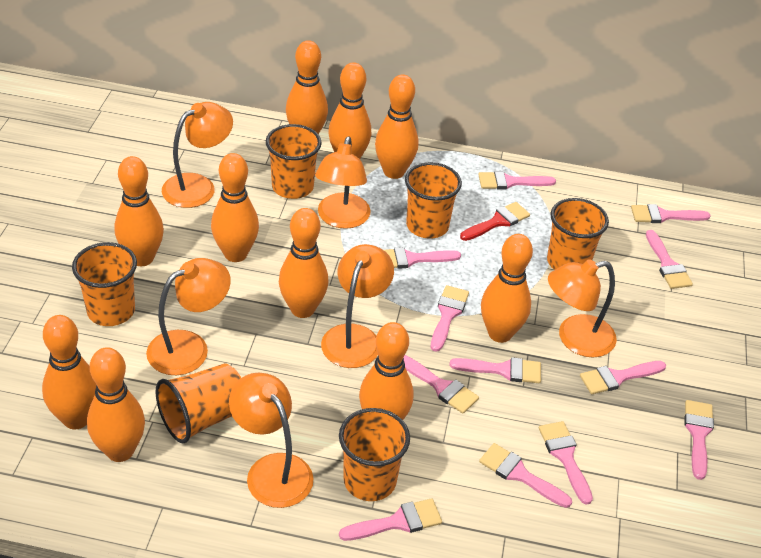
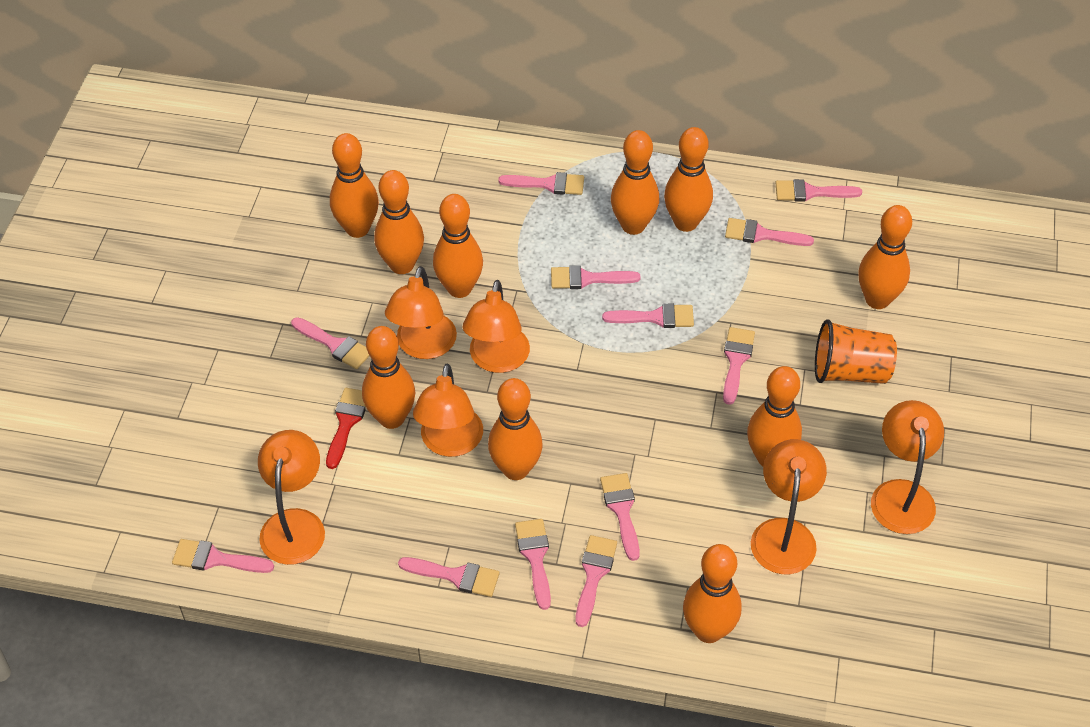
orange cup: [72,242,137,326] [156,363,241,443] [266,124,322,199] [339,408,410,501] [405,162,462,239] [547,198,609,270] = 6 -> [815,319,897,384] = 1

